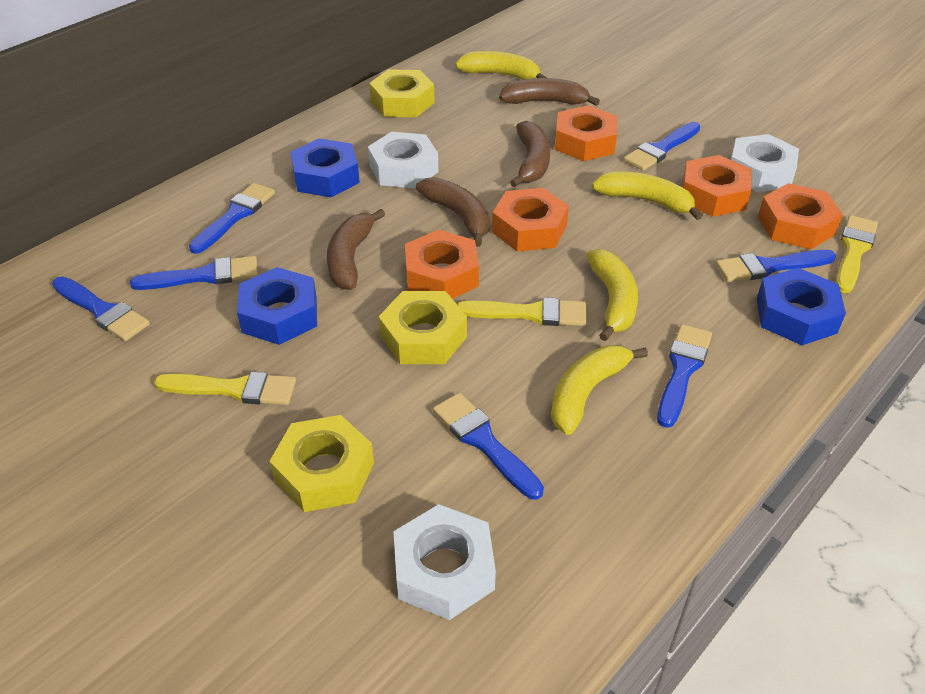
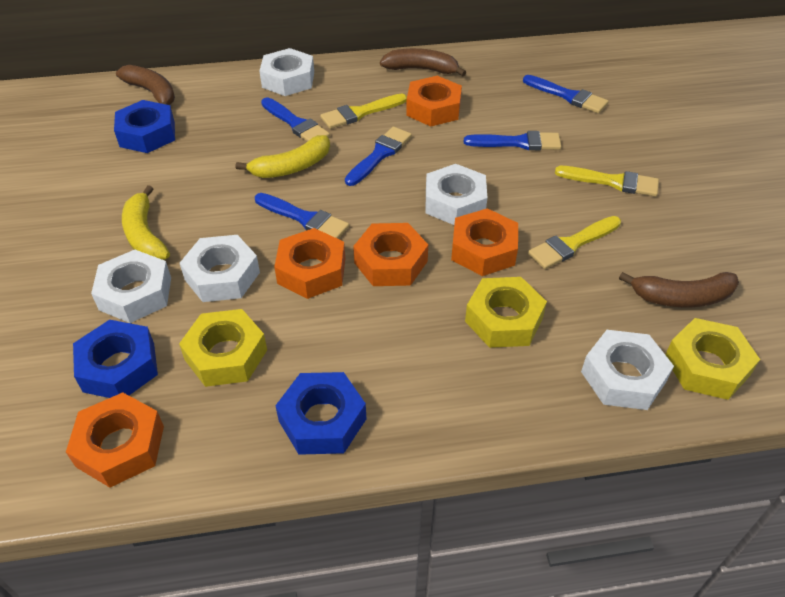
blue brush: [52,277,150,341] [130,256,258,290] [189,183,275,254] [433,393,544,500] [624,122,700,171] [657,324,712,428] [716,250,836,282] = 7 -> [255,193,349,239] [261,97,330,142] [345,127,412,186] [464,131,562,150] [523,75,609,113] = 5
brown banana: [327,209,385,290] [416,177,490,247] [499,78,600,106] [510,121,550,187] = 4 -> [116,65,175,105] [380,48,467,76] [619,272,739,307] = 3
white nut: [368,132,438,188] [393,504,496,620] [731,134,799,192] = 3 -> [91,250,171,323] [180,235,260,302] [259,48,314,96] [426,164,487,225] [581,330,674,410] = 5
yellow banana: [455,51,547,80] [551,346,648,435] [587,249,638,341] [592,171,703,220] = 4 -> [122,185,170,260] [236,135,330,178] = 2

